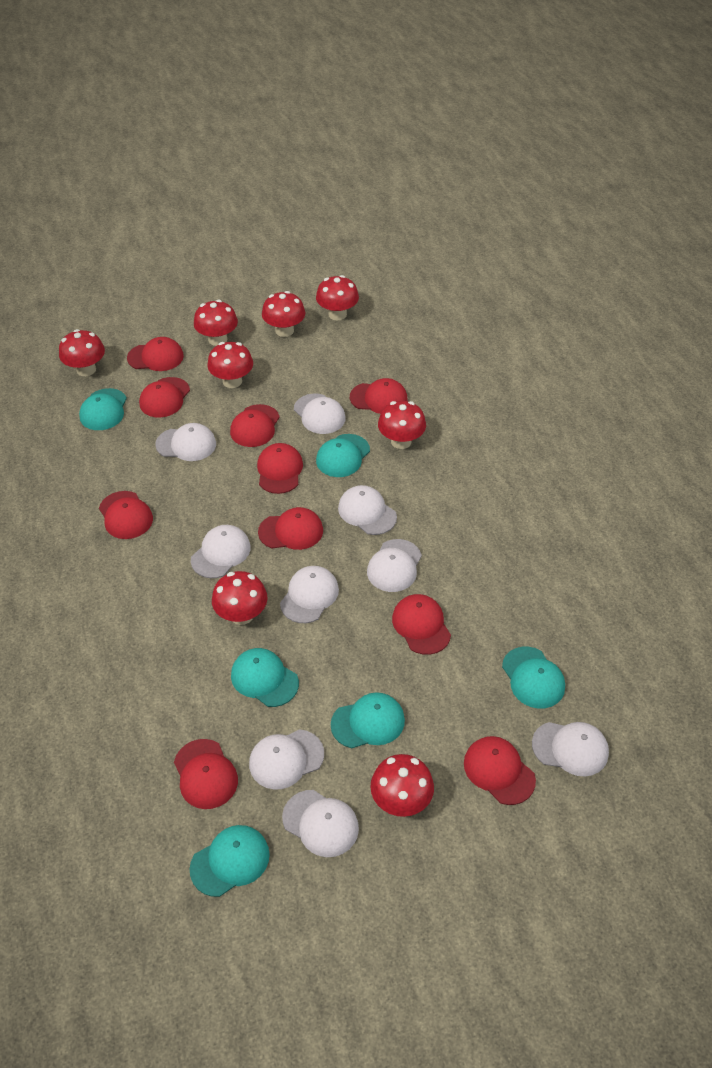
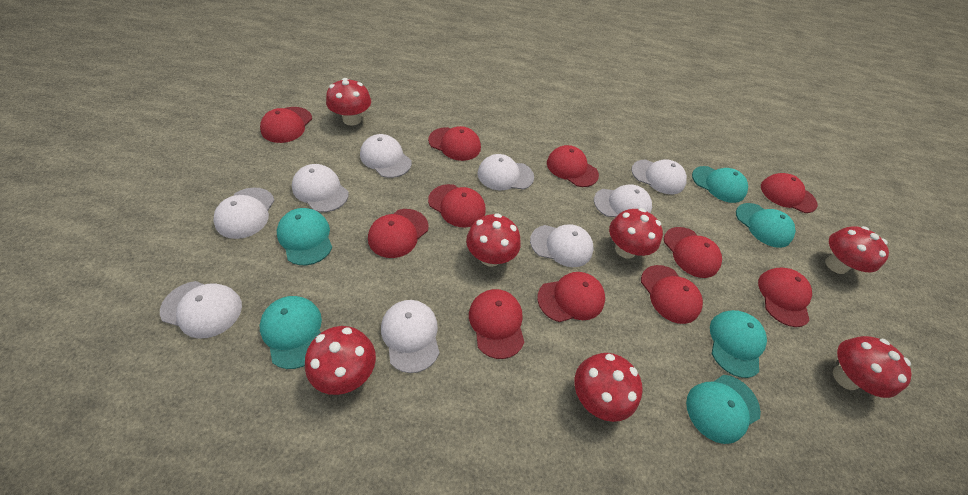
red cap: [99,491,153,539] [127,337,184,371] [139,377,190,417] [174,739,238,809] [230,404,280,447] [257,443,303,494] [258,507,323,550] [350,378,408,414] [392,594,451,655] [464,736,536,805] = 10 -> [260,107,312,143] [368,209,429,258] [428,126,481,161] [428,184,486,228] [469,289,524,359] [537,272,605,322] [547,145,599,187] [641,265,703,324] [664,227,722,278] [758,268,812,327] [761,173,818,213] = 11
red mushroom: [59,329,105,376] [194,300,238,346] [207,342,253,388] [212,571,267,625] [262,291,305,337] [316,275,359,320] [370,754,434,817] [378,401,426,449] = 8 -> [305,326,376,395] [326,78,371,126] [466,214,521,267] [574,353,643,422] [609,208,663,259] [825,226,889,274] [833,336,912,398] = 7

